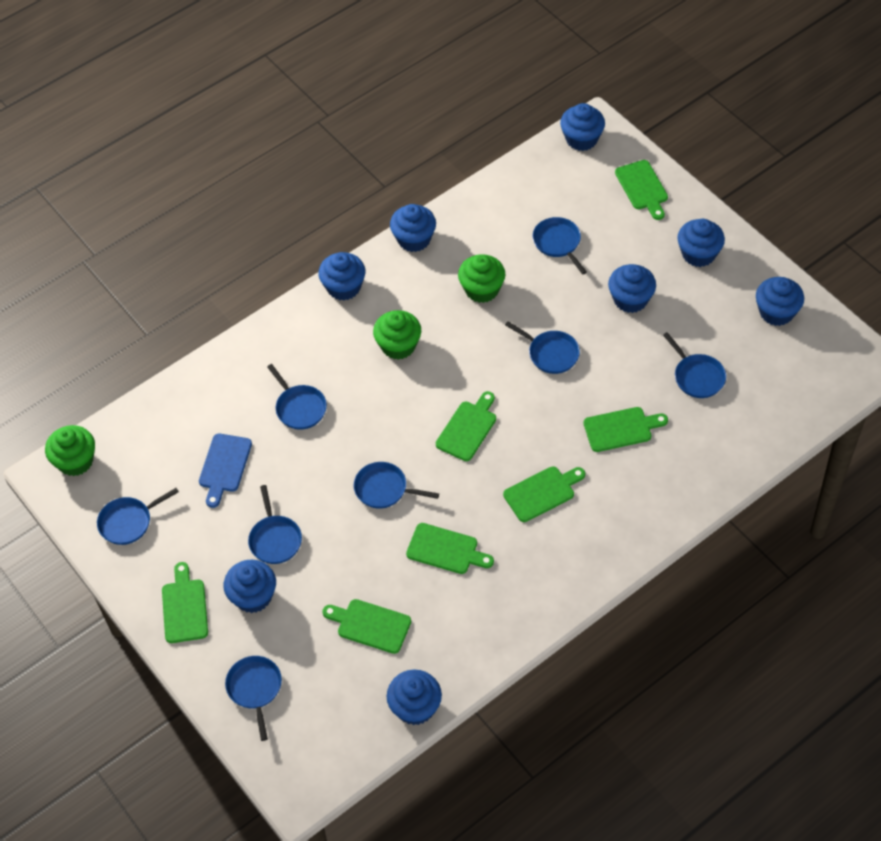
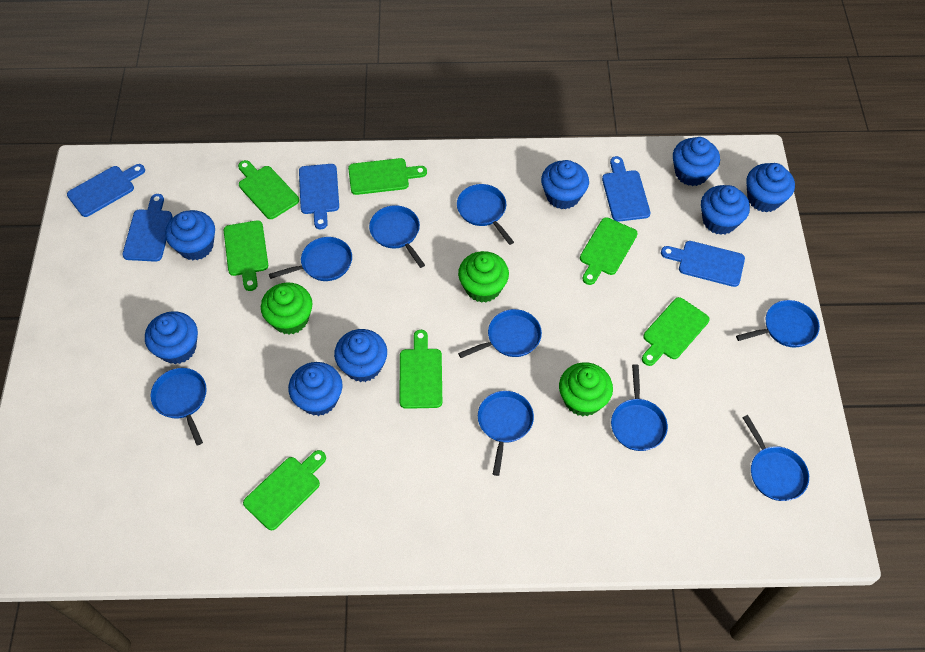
blue cutting board: [199,434,252,508] = 1 -> [67,164,145,217] [122,194,172,262] [299,164,339,229] [602,156,650,222] [661,241,745,287] = 5
blue pan: [97,488,179,545] [225,656,282,741] [248,485,302,564] [267,364,327,430] [354,462,439,509] [505,321,580,374] [532,217,587,275] [663,332,726,398] = 8 -> [150,368,207,445] [269,237,352,281] [369,205,425,268] [457,184,514,245] [458,309,542,358] [478,391,534,476] [611,364,668,451] [736,300,820,347] [742,415,809,501] = 9

